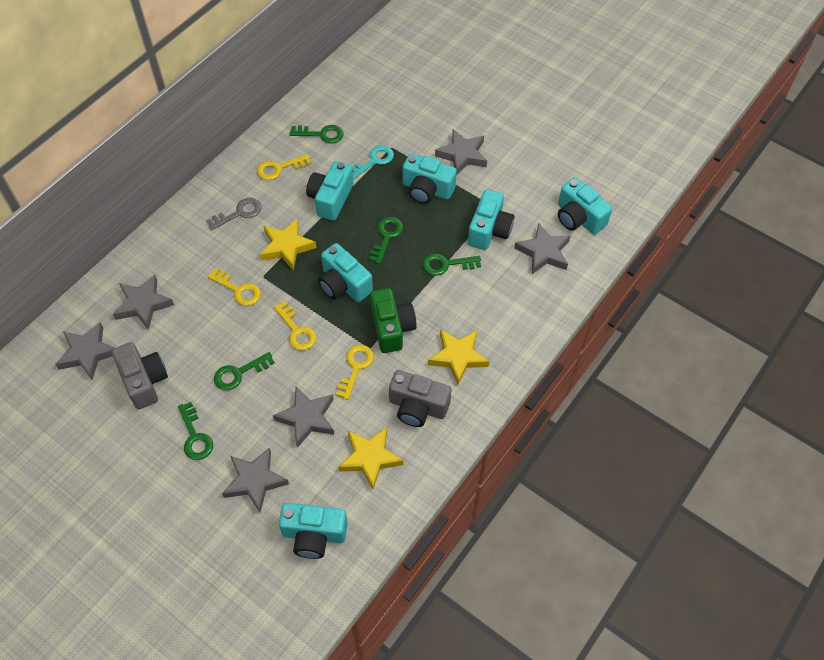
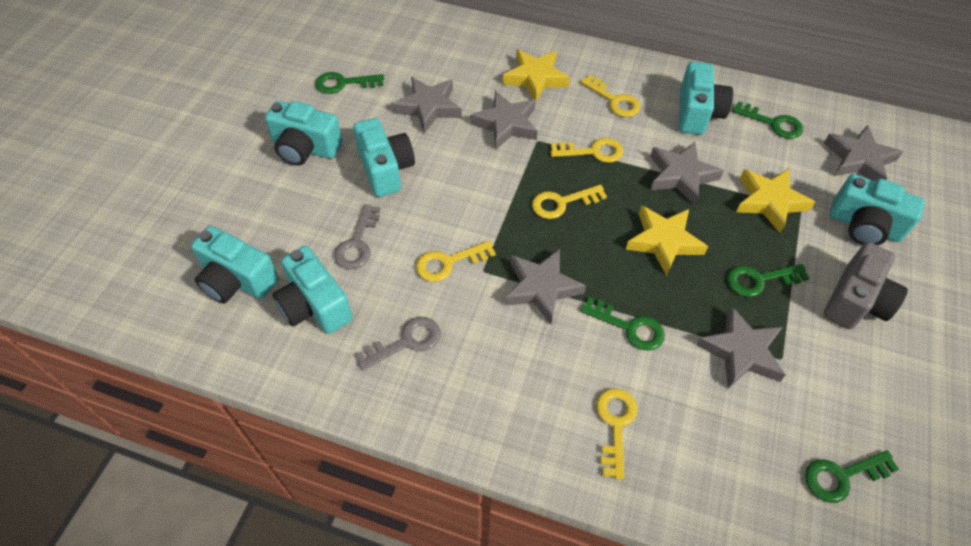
green camera: [370,288,416,353] = 1 -> none = 0
grey camera: [112,342,168,409] [389,370,451,427] = 2 -> [824,242,908,329] = 1
grey key: [206,198,261,230] = 1 -> [334,204,380,269] [356,317,441,370] = 2
turquoise key: [352,145,394,180] = 1 -> none = 0
yellow key: [208,268,261,306] [257,154,311,180] [274,301,316,351] [336,345,374,400] = 4 -> [416,240,496,282] [532,185,607,219] [550,138,623,163] [580,74,641,117] [596,388,638,480] = 5

